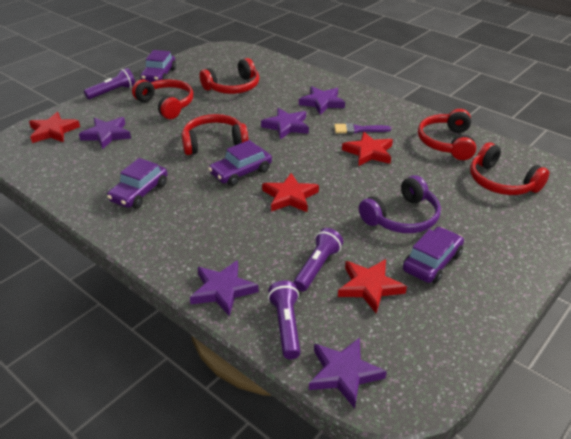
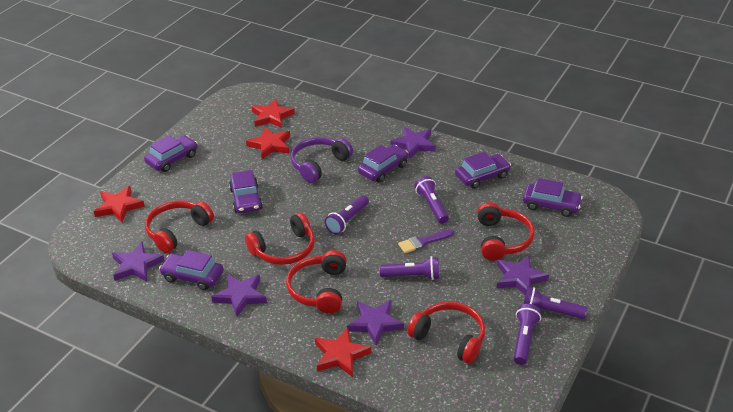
purple car: [107,158,167,208] [140,50,176,82] [209,140,272,186] [403,227,464,284] = 4 -> [144,135,198,172] [159,250,224,290] [229,170,263,213] [358,145,408,182] [455,152,511,189] [523,178,583,217] = 6
purple flashlight: [84,68,135,99] [268,280,301,359] [293,228,343,291] = 3 -> [325,195,369,235] [379,256,439,280] [414,176,449,224] [513,304,541,365] [523,287,587,319] = 5

